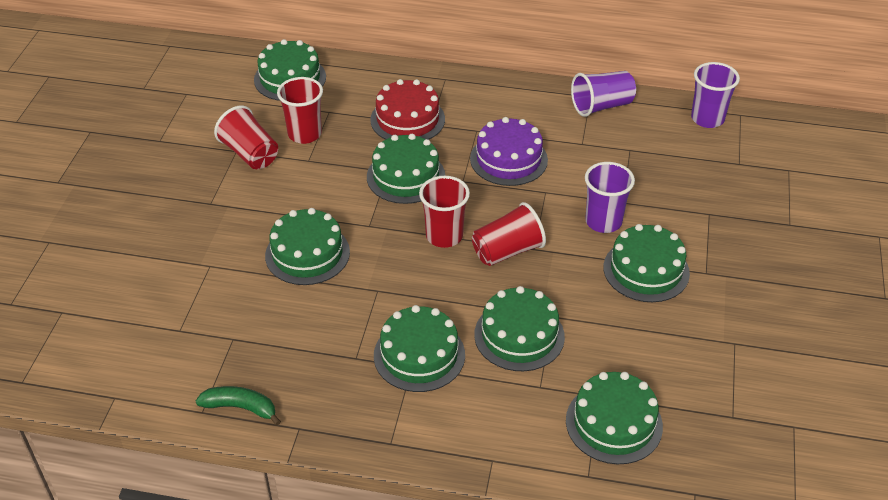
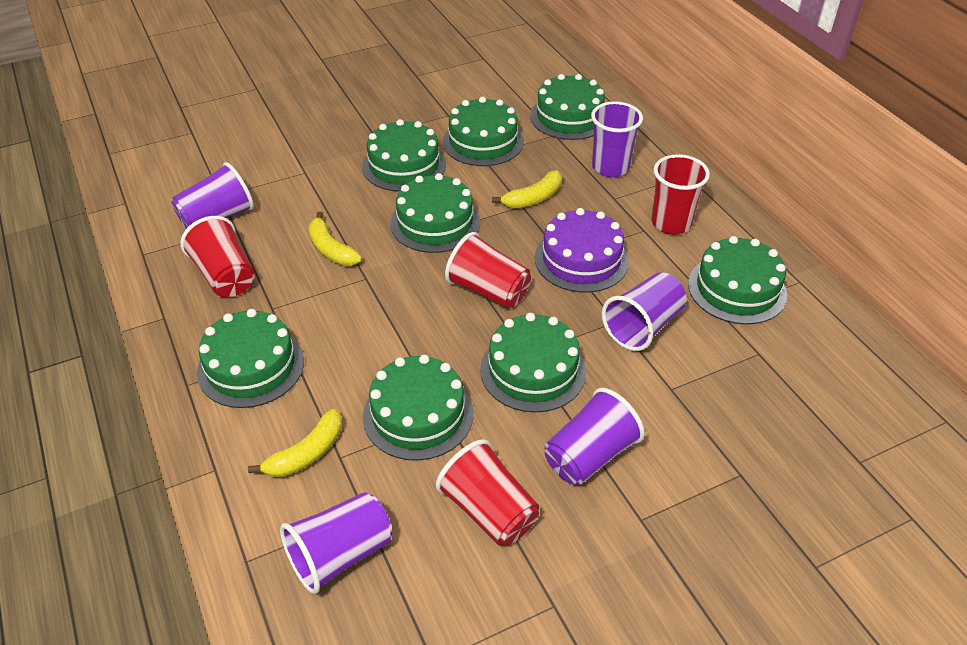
green banana: [196,386,281,425] = 1 -> none = 0
green cake: [254,39,326,101] [265,208,350,285] [367,134,445,204] [374,305,465,392] [474,286,565,371] [566,372,663,464] [603,224,690,302] = 7 -> [197,309,304,408] [362,119,446,192] [363,355,473,460] [390,173,480,253] [443,97,524,166] [480,313,586,413] [530,74,605,140] [688,236,787,324] = 8
purple cup: [571,71,636,117] [585,162,635,233] [691,62,740,128] = 3 -> [171,162,254,229] [280,492,392,594] [545,388,645,485] [591,101,643,177] [602,272,687,351] = 5
red cake: [370,79,445,140] = 1 -> none = 0
yellow banana: none = 0 -> [248,409,342,477] [308,211,362,266] [492,170,562,208] = 3

